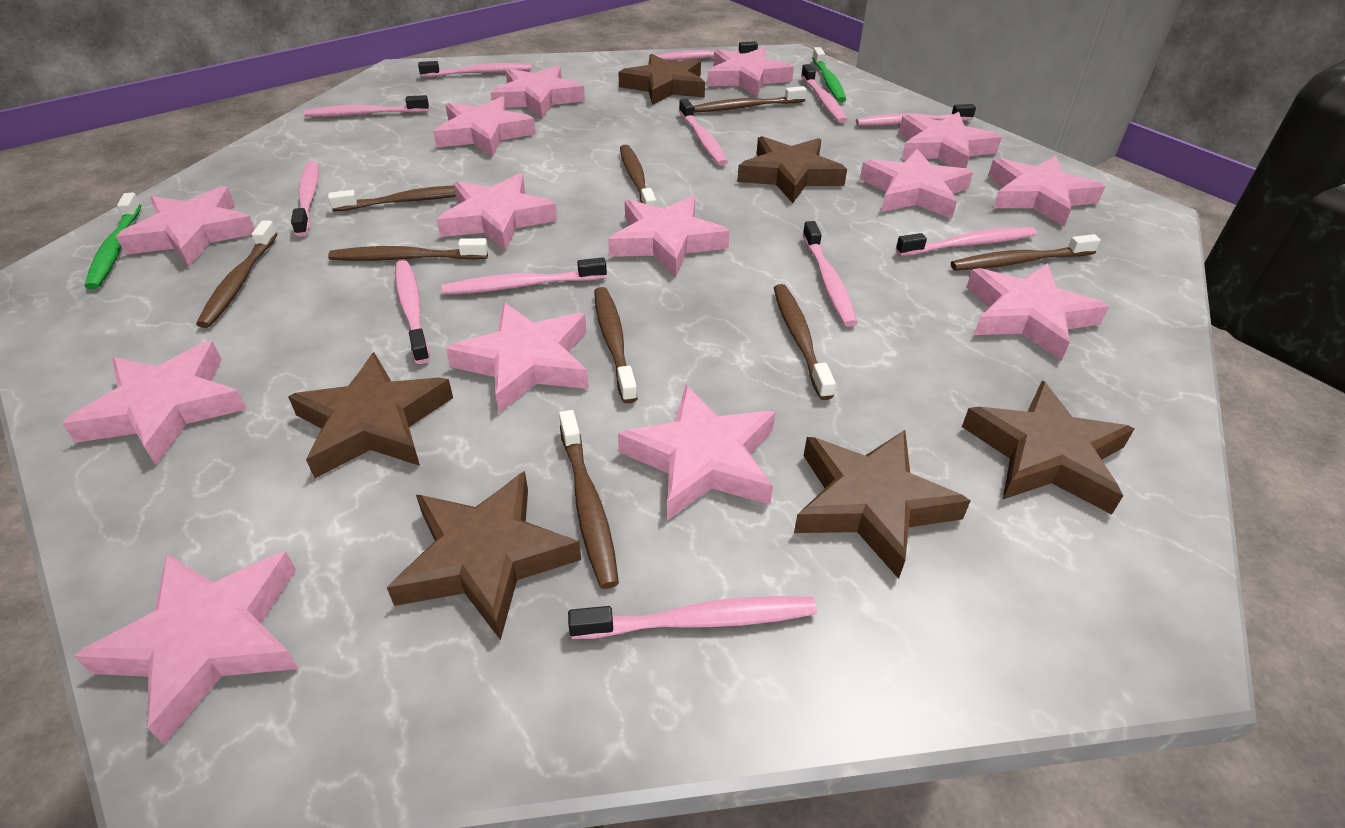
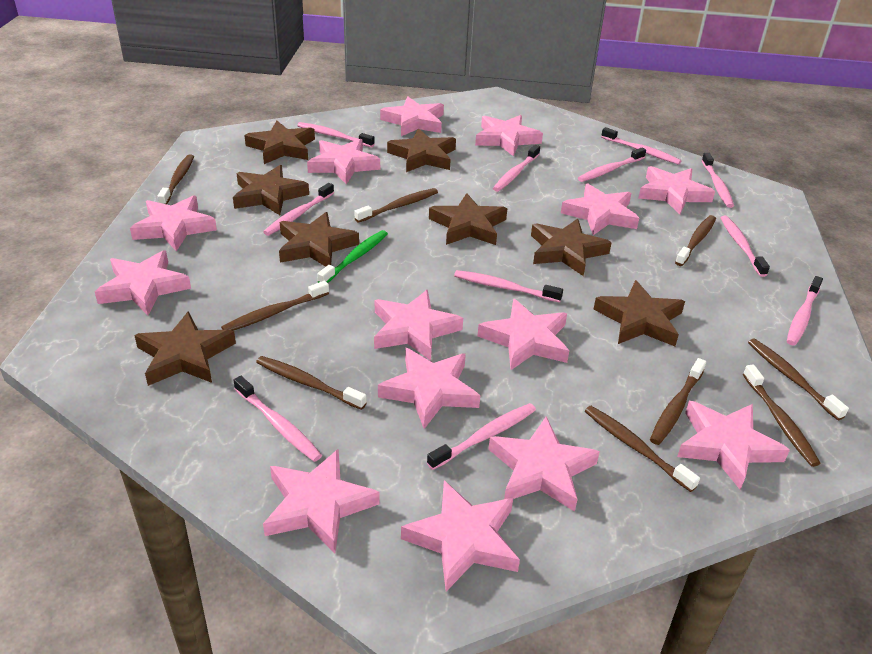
brown star: [288,353,453,479] [387,471,581,640] [618,54,705,105] [737,136,847,203] [794,430,971,579] [962,381,1134,514] = 6 -> [134,311,236,386] [233,165,309,215] [244,121,315,164] [279,212,359,267] [387,128,456,172] [429,193,507,245] [531,218,612,276] [593,280,685,346] = 8
green toothbrush: [84,192,141,290] [812,47,846,102] = 2 -> [317,230,388,283] = 1
pink toothbrush: [291,161,319,237] [304,95,429,117] [395,260,430,364] [418,61,532,77] [442,258,607,295] [568,596,817,639] [655,41,758,61] [679,99,728,166] [801,64,847,123] [802,221,858,327] [856,104,976,126] [896,227,1036,256] = 12 -> [233,376,322,462] [263,183,334,236] [297,122,375,147] [427,403,536,470] [454,270,563,303] [493,145,540,192] [578,148,646,182] [601,127,682,165] [702,153,734,208] [720,215,770,277] [787,276,823,345] = 11

